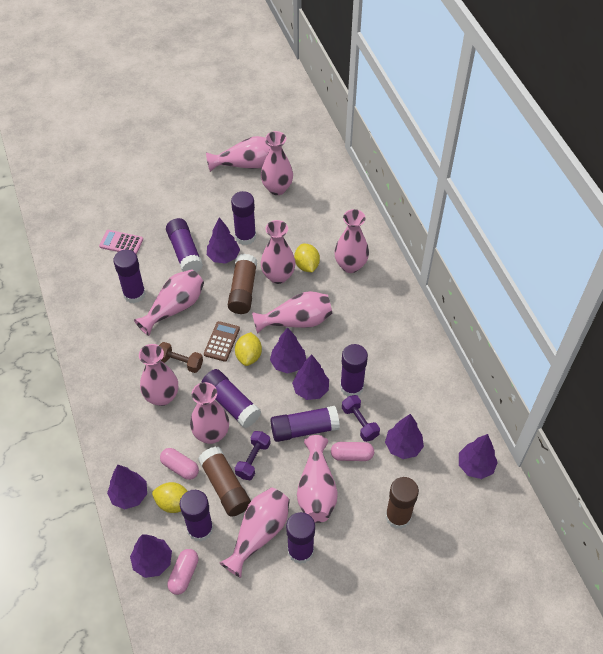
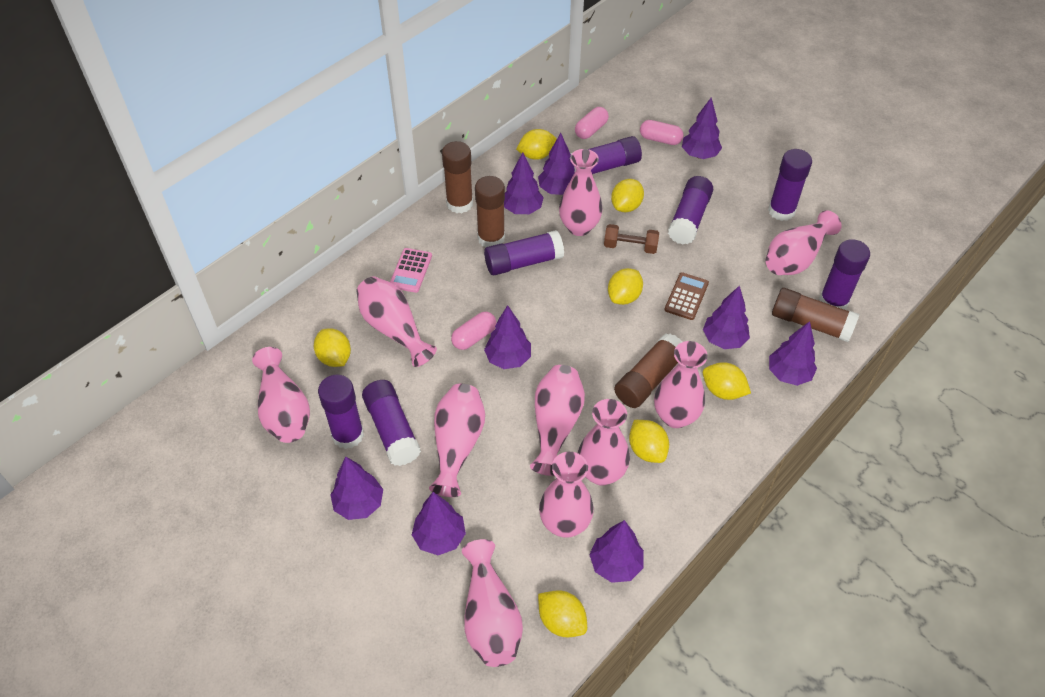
brown glue stick: [198,446,251,517] [228,254,257,314] [385,477,419,529] = 3 -> [442,141,473,213] [475,176,505,247] [614,334,682,408] [772,288,859,342] = 4
purple dumbbell: [235,431,270,480] [342,395,380,442] = 2 -> none = 0
purple glue stick: [113,250,146,303] [166,218,203,273] [180,490,213,542] [201,369,261,428] [231,191,256,245] [270,406,340,442] [286,512,315,564] [340,344,368,397] = 8 -> [318,375,364,449] [362,380,421,466] [484,230,564,275] [571,136,642,174] [668,176,713,244] [768,149,812,221] [819,239,870,310] = 7
purple tree: [107,465,147,509] [130,534,172,578] [207,217,240,264] [270,327,306,374] [292,354,329,400] [385,414,424,459] [459,434,498,479] = 7 -> [331,457,383,520] [412,492,466,555] [484,305,531,369] [504,152,544,214] [538,133,575,195] [589,520,644,583] [682,97,722,159] [703,285,750,349] [769,321,817,386] = 9
yellow lemon: [152,482,187,513] [235,332,262,366] [294,244,320,273] = 3 -> [314,328,351,367] [516,129,557,160] [538,590,587,637] [608,268,643,305] [611,179,644,212] [629,420,669,463] [703,362,751,400] = 7

